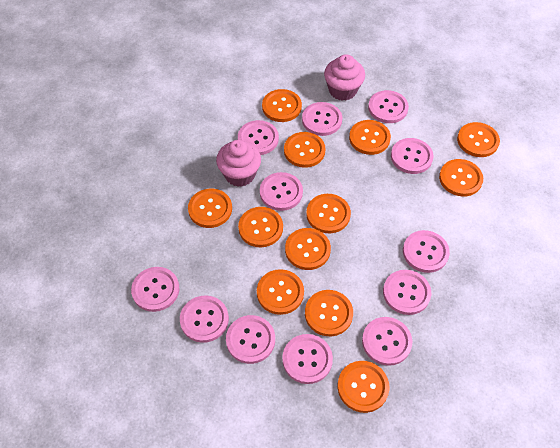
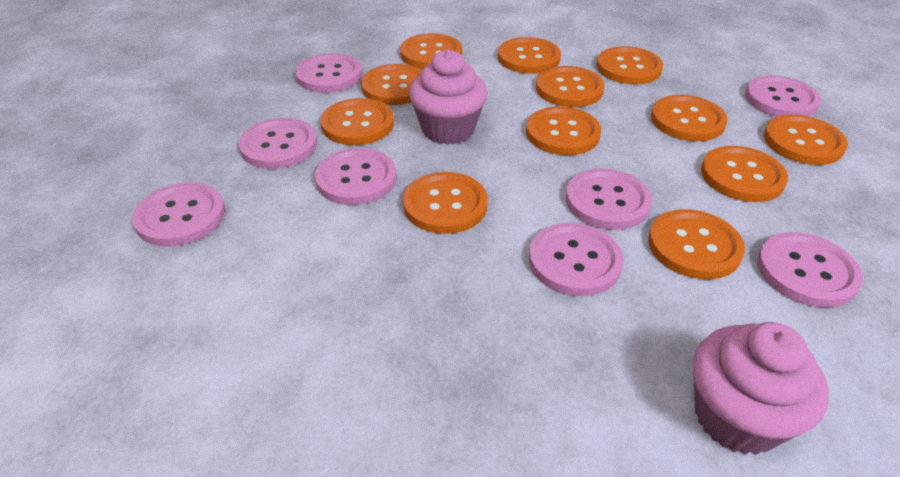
pink button: [131,267,180,312] [180,295,229,343] [226,315,275,364] [238,120,279,155] [260,172,303,211] [282,334,333,384] [302,102,342,136] [362,317,412,366] [368,90,409,123] [383,270,431,315] [391,138,434,174] [403,230,450,273] = 12 -> [132,182,225,247] [239,118,317,169] [295,53,362,93] [315,148,397,205] [529,223,624,296] [565,169,652,230] [745,76,821,117] [757,232,863,308] = 8

